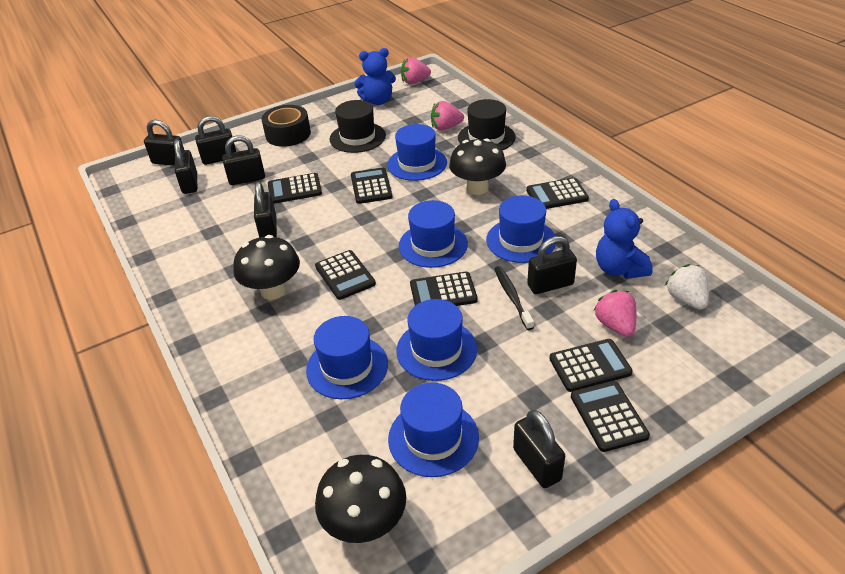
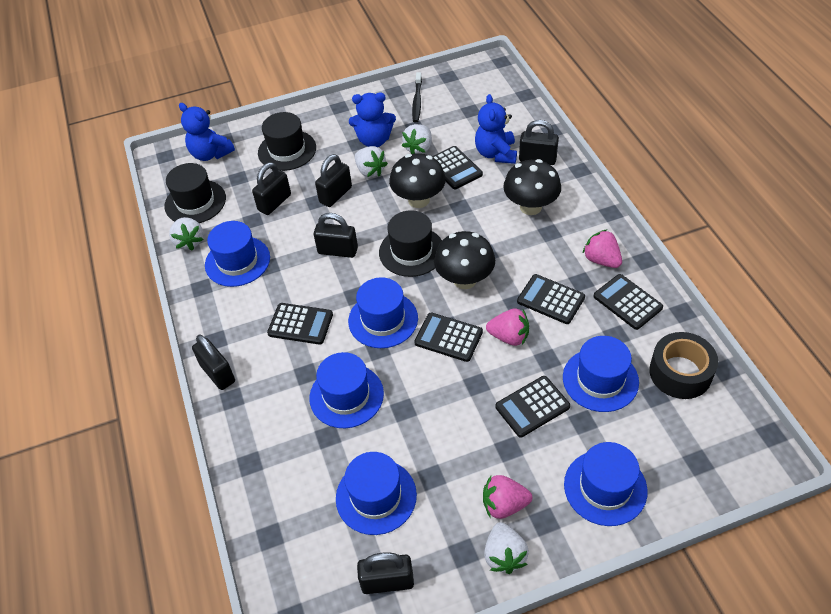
black calculator: [268,173,322,204] [315,250,376,300] [351,168,393,204] [410,272,477,306] [526,178,589,209] [549,339,633,392] [571,381,650,452] = 7 -> [267,303,333,345] [414,313,483,362] [432,146,483,189] [495,376,570,438] [517,274,585,324] [593,274,663,330] = 6
black hat: [330,100,386,153] [458,99,516,150] = 2 -> [165,163,226,223] [258,112,316,171] [379,210,442,277] = 3
black padlock: [144,120,184,166] [174,139,197,194] [195,116,236,165] [222,135,265,185] [254,182,277,237] [513,410,565,488] [527,236,577,294] = 7 -> [192,335,235,390] [252,162,291,215] [314,213,358,258] [315,154,352,207] [357,552,414,594] [519,120,559,165] = 6
blue teddy bear: [354,48,396,105] [596,199,653,279] = 2 -> [179,103,235,161] [349,92,396,147] [475,94,517,164] = 3
white strawberry: [665,264,709,309] = 1 -> [169,217,204,251] [355,146,388,177] [402,124,432,154] [484,522,529,574] = 4

